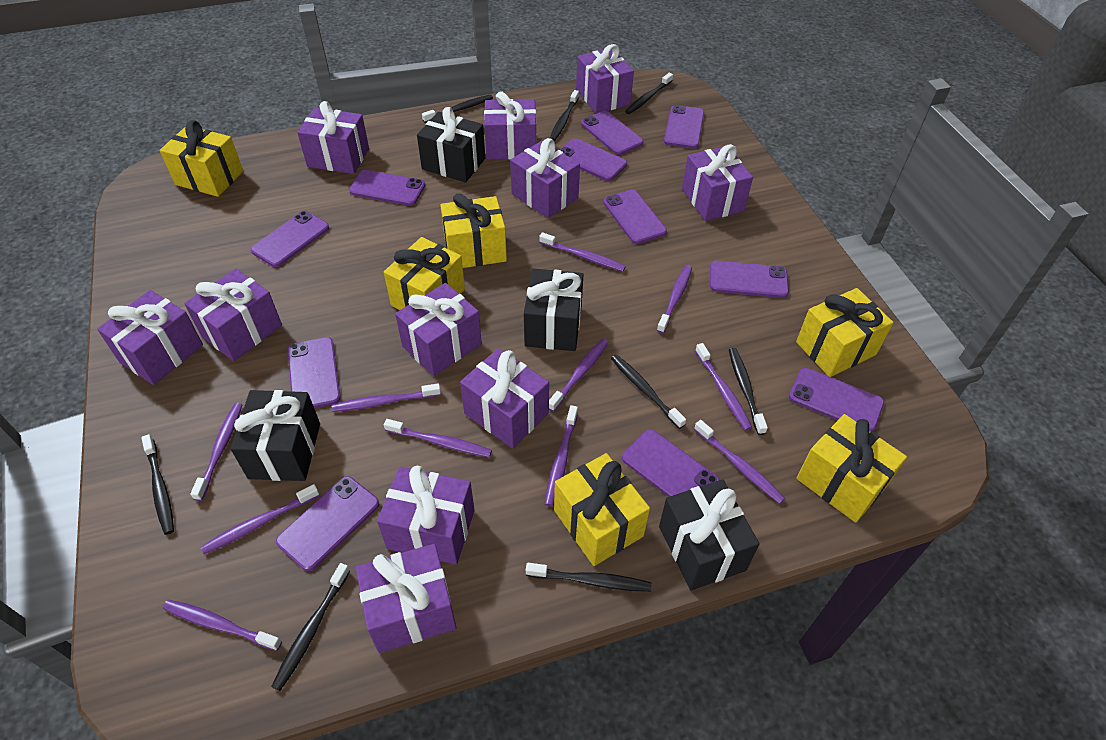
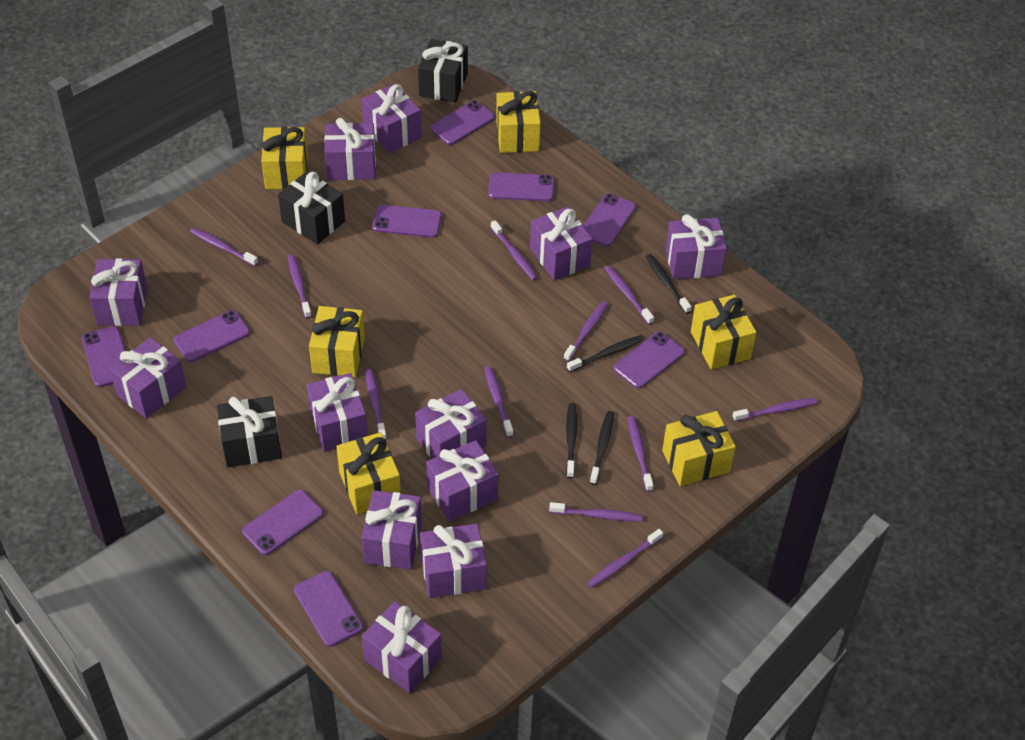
black gift: [230,390,320,481] [417,107,485,183] [524,269,584,351] [659,479,760,591] = 4 -> [217,396,282,467] [278,172,345,244] [418,39,468,103] = 3
black toothbrush: [141,434,174,535] [271,563,350,691] [422,94,493,123] [526,563,652,592] [550,90,579,141] [611,355,686,429] [625,73,673,114] [729,348,768,435] = 8 -> [566,403,577,478] [567,335,643,372] [590,411,614,485] [645,254,692,314] = 4
purple gift: [97,290,203,385] [184,268,282,361] [297,101,369,174] [356,544,456,653] [377,466,475,565] [395,283,482,376] [460,348,549,449] [484,91,536,160] [510,138,580,218] [576,44,634,114] [682,144,753,221] = 11 -> [89,258,147,326] [109,337,186,418] [307,373,368,452] [324,118,376,180] [362,84,422,153] [362,490,422,569] [362,601,442,693] [415,389,487,459] [420,523,487,599] [426,440,499,522] [530,207,593,280] [666,214,727,279] = 12
purple phone: [251,211,329,267] [276,476,379,571] [288,337,341,408] [349,170,425,206] [560,138,627,181] [581,111,644,155] [603,190,667,244] [622,429,720,497] [664,105,704,149] [710,261,789,298] [789,368,884,432] = 11 -> [82,326,125,387] [174,310,250,362] [242,489,323,555] [294,571,363,647] [373,205,442,238] [430,100,495,145] [488,172,554,202] [583,193,636,247] [614,332,685,388] = 9

